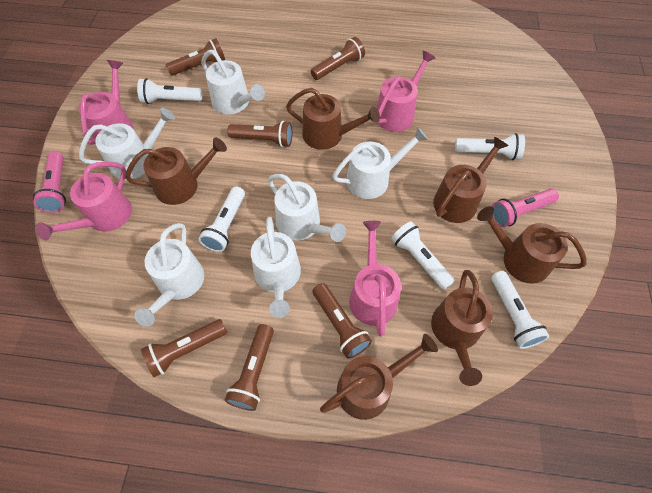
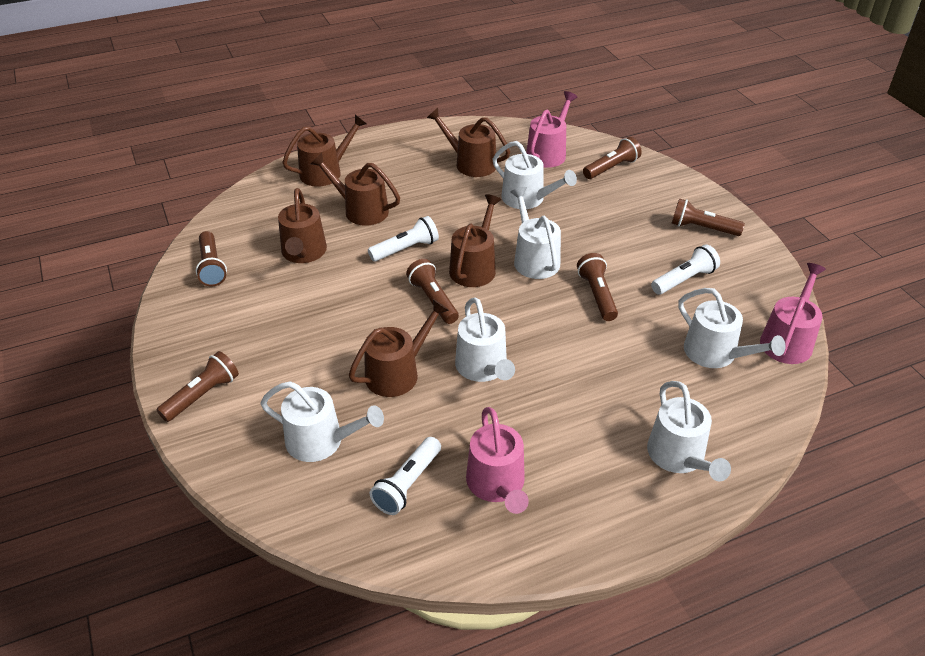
pink flashlight: [33,151,66,213] [491,188,559,227] = 2 -> none = 0
pink watering can: [36,162,132,240] [78,60,134,145] [349,221,401,336] [377,51,435,132] = 4 -> [466,407,529,514] [526,91,578,168] [760,263,826,364] = 3
white flashlight: [137,78,202,104] [199,186,245,252] [391,221,455,290] [455,133,525,160] [491,271,549,349] = 5 -> [368,216,439,262] [370,437,441,515] [651,244,720,295] = 3

